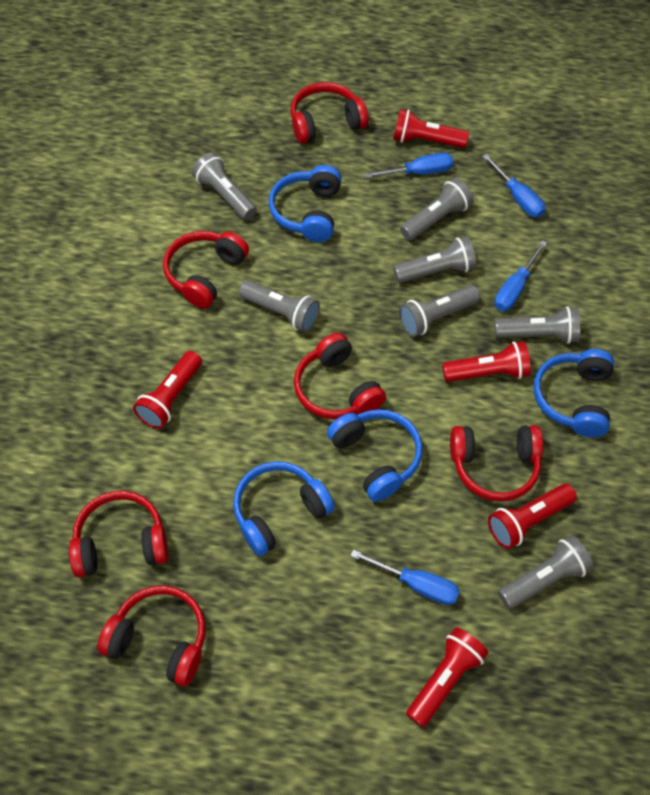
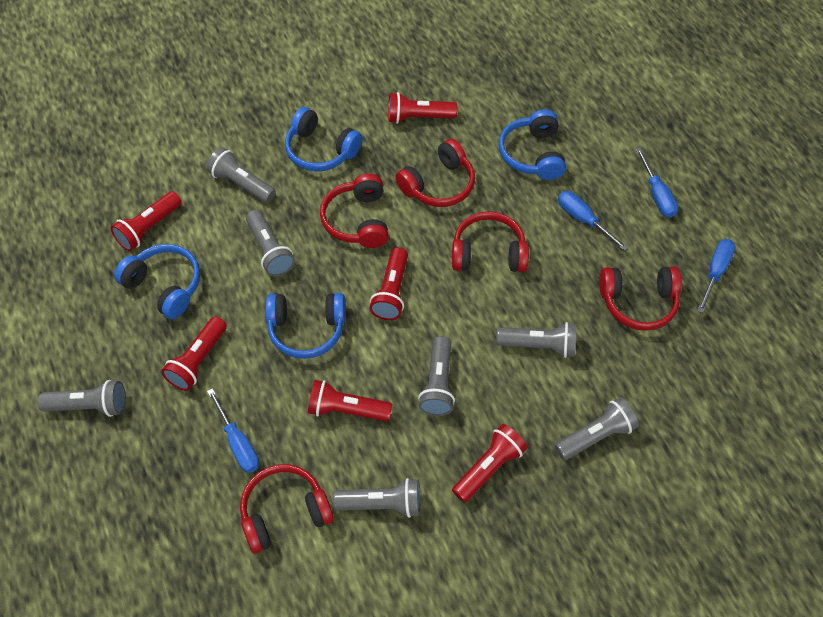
red flashlight: [133,351,202,429] [393,109,469,148] [406,627,489,727] [442,341,531,382] [488,484,577,549] = 5 -> [110,191,182,251] [161,317,227,391] [308,380,392,422] [370,247,408,320] [388,92,458,124] [452,424,528,503] = 6
red headphones: [69,491,168,577] [98,585,206,687] [163,231,249,309] [290,82,368,144] [294,333,386,419] [450,425,543,502] = 6 -> [240,464,334,553] [320,174,389,248] [395,139,475,207] [452,211,529,272] [599,266,681,331] = 5

